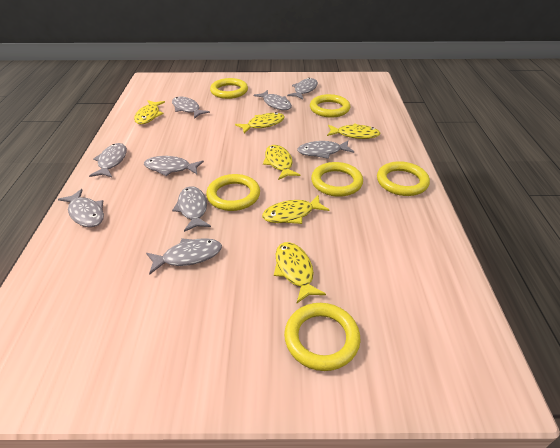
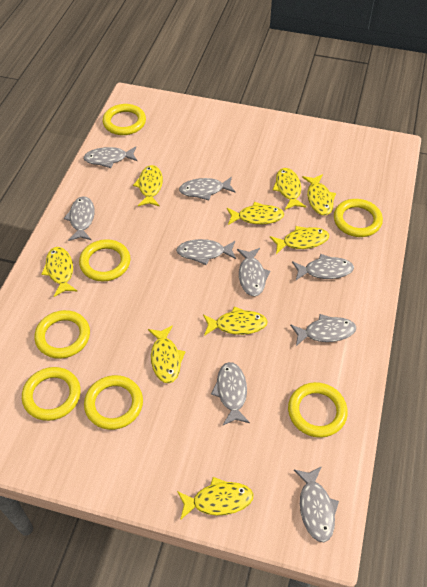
yellow fish: [134,100,165,124] [235,112,284,134] [262,195,329,224] [263,145,300,180] [274,242,326,303] [327,123,380,139] = 6 -> [41,247,78,297] [133,165,163,206] [148,325,185,383] [177,477,254,520] [203,306,268,336] [227,202,284,225] [270,226,329,254] [272,168,306,210] [302,174,336,215] = 9
yellow ring: [206,174,260,211] [210,78,248,99] [284,303,360,371] [310,94,350,117] [311,162,363,197] [377,161,430,196] = 6 -> [22,367,81,421] [34,310,90,359] [79,239,130,281] [84,375,143,430] [103,104,146,135] [288,382,348,438] [334,199,383,237] = 7

